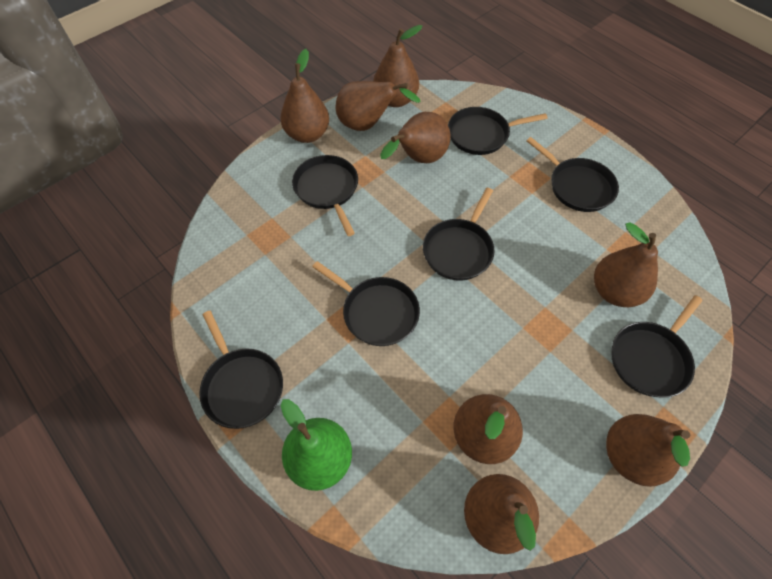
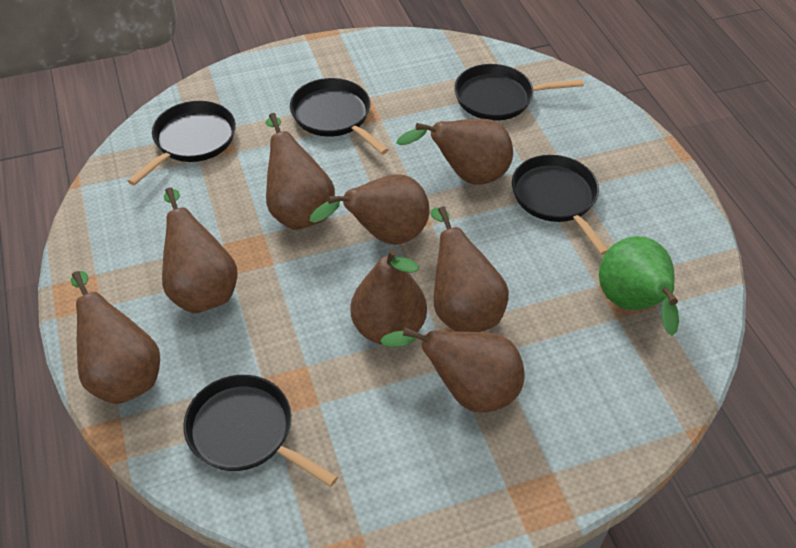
black pan: [199,311,283,429] [292,155,358,236] [312,261,420,346] [423,188,495,281] [448,107,547,155] [527,137,619,212] [611,295,703,397] = 7 -> [128,101,236,186] [183,375,338,487] [290,78,389,154] [454,64,584,121] [512,155,608,255] = 5

